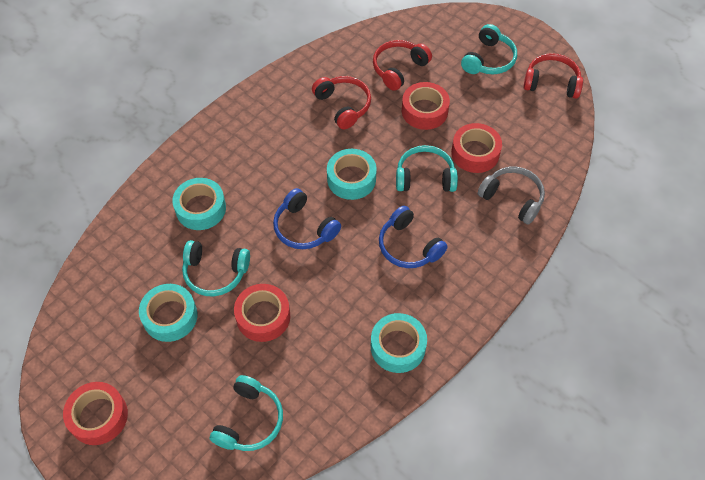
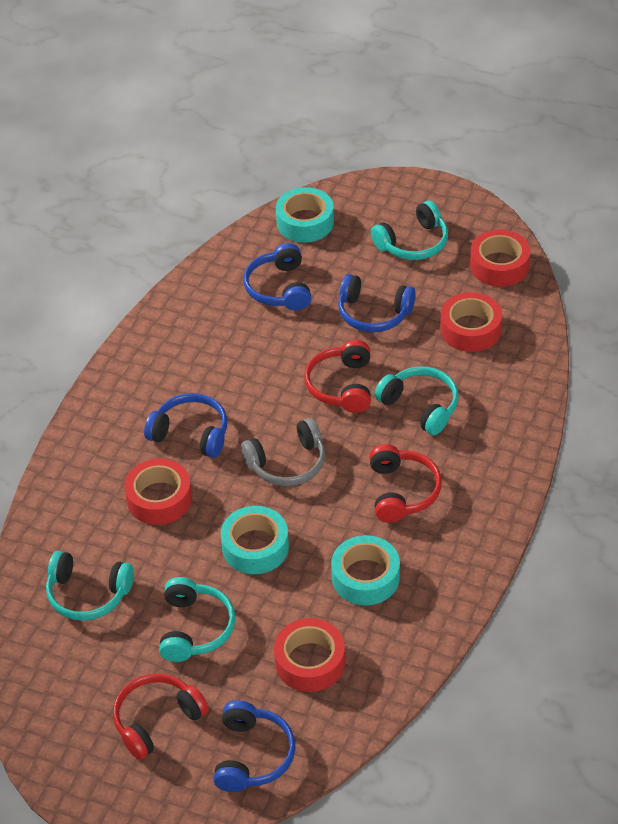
blue headphones: [273,188,341,249] [379,206,448,268] = 2 -> [144,393,227,458] [213,700,296,792] [244,243,312,311] [338,274,416,332] = 4
turquoise tape: [139,284,197,342] [172,178,226,230] [327,149,377,200] [371,313,427,373] = 4 -> [221,506,289,574] [276,187,334,243] [331,535,400,605] = 3

